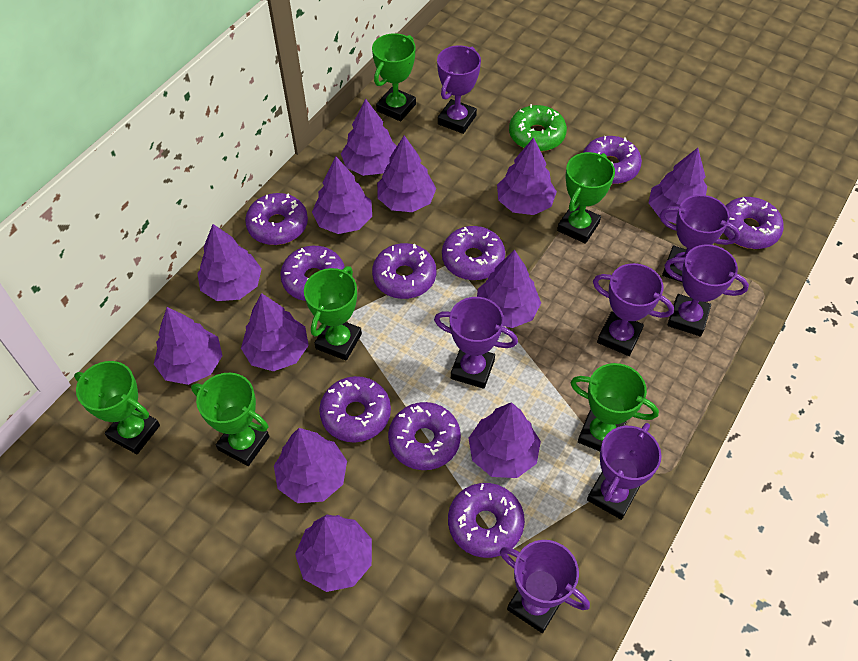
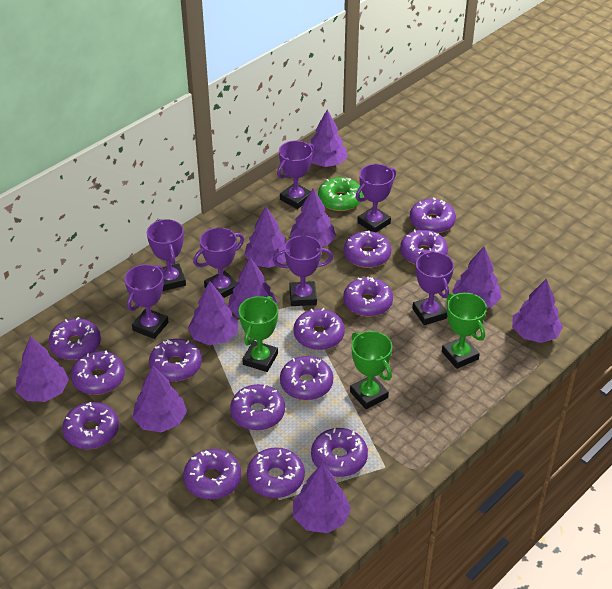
green trophy: [74,361,160,454] [191,373,269,466] [304,266,362,361] [372,33,416,121] [557,152,615,244] [570,363,659,451] = 6 -> [239,296,278,372] [350,331,393,409] [442,293,487,369] = 3
purple donut: [245,193,308,245] [280,246,345,301] [319,376,391,442] [372,243,436,299] [388,402,461,470] [442,226,505,280] [448,483,525,558] [583,136,642,184] [723,197,784,249] = 9 -> [48,317,101,360] [62,402,119,449] [71,350,125,395] [149,339,202,382] [183,449,241,499] [230,384,285,430] [247,447,305,498] [280,356,333,400] [293,308,345,350] [311,428,368,477] [343,277,393,317] [344,230,391,268] [400,230,448,265] [410,197,456,233] = 14
purple tree: [154,307,223,385] [197,224,262,301] [241,293,309,371] [274,428,347,503] [295,515,372,592] [312,157,372,234] [341,99,397,176] [377,135,437,212] [469,402,541,478] [477,250,541,328] [497,138,557,215] [649,148,707,224] = 12 -> [16,336,69,402] [132,366,187,432] [188,281,238,345] [228,257,277,318] [244,206,286,268] [290,188,336,247] [293,464,351,533] [311,110,348,167] [452,246,502,308] [512,279,563,343] = 10

